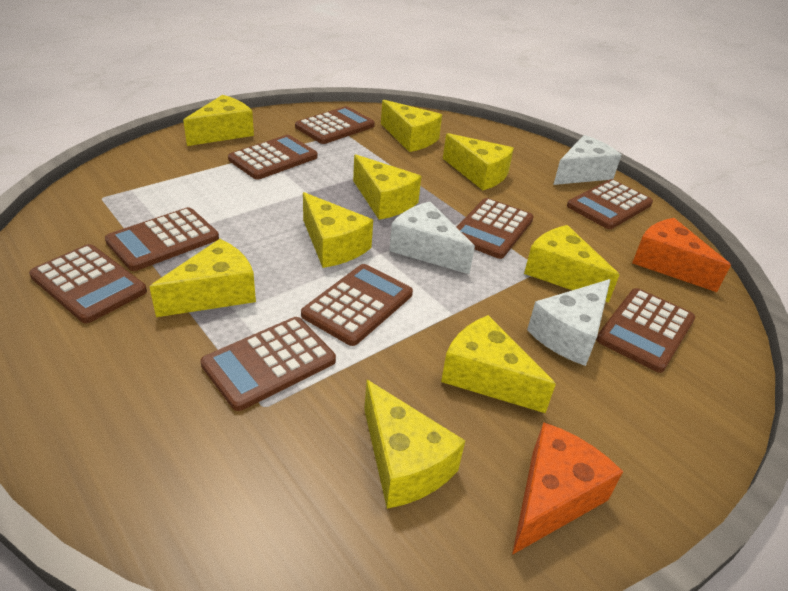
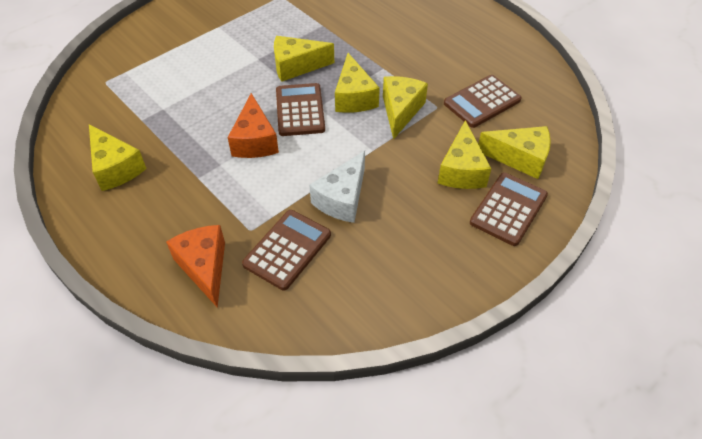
brown calculator: [29,244,147,323] [105,207,219,271] [201,317,336,411] [228,135,317,180] [295,106,375,144] [301,264,413,346] [457,198,534,259] [567,179,653,229] [596,288,695,373] = 9 -> [242,210,331,290] [276,83,325,136] [444,75,522,128] [470,172,548,246] = 4
white cheese: [389,202,475,274] [527,279,611,366] [553,135,621,185] = 3 -> [309,151,365,223] = 1
yellow cheese: [149,239,256,317] [183,95,254,146] [303,192,373,268] [353,154,421,220] [364,380,465,509] [381,100,442,152] [441,315,556,413] [443,133,514,190] [524,225,619,303] = 9 -> [89,124,147,191] [274,36,334,82] [335,53,380,113] [383,76,428,140] [438,120,492,189] [478,126,551,179] = 6

